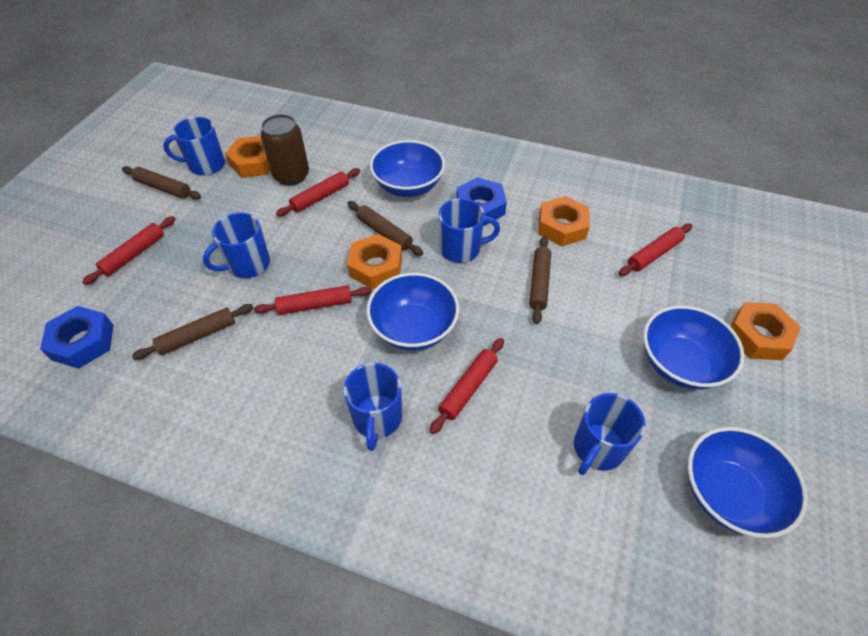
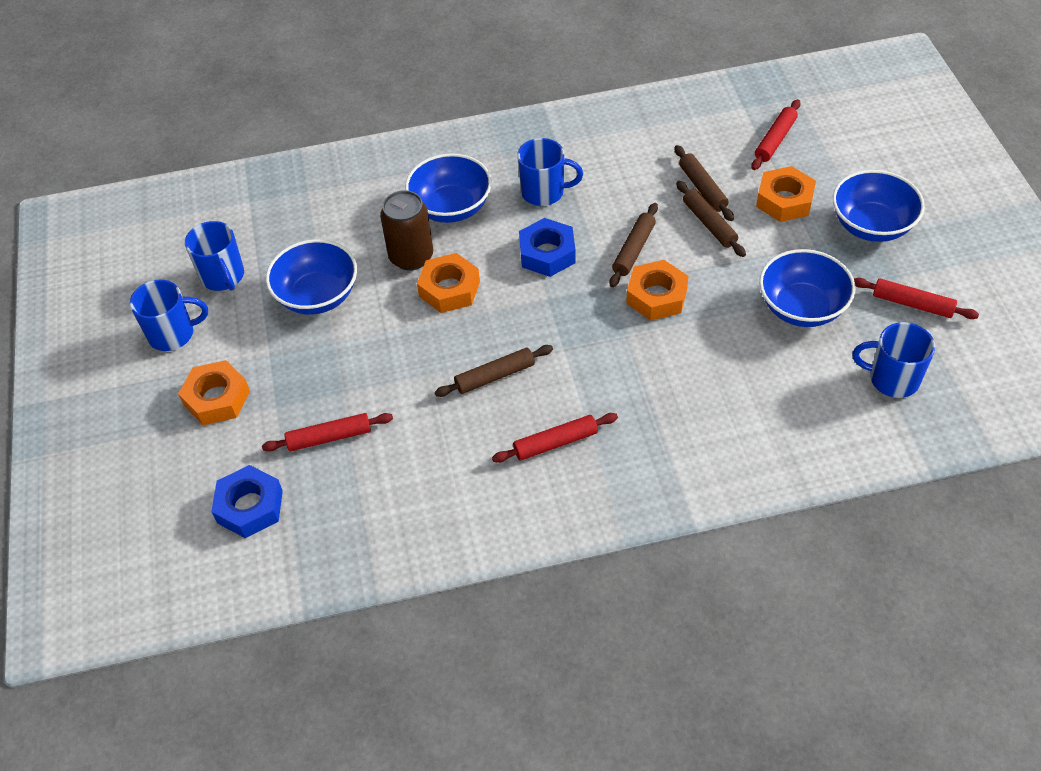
blue mug: [163,117,225,176] [203,213,270,278] [343,363,402,451] [439,198,500,263] [574,393,646,475] = 5 -> [130,280,208,351] [185,221,244,291] [517,138,583,206] [852,322,935,398] = 4
red rolling pin: [82,216,175,285] [254,285,372,315] [276,168,360,217] [430,338,504,434] [619,223,692,276] = 5 -> [262,413,393,452] [492,413,618,463] [751,99,800,170] [854,278,979,319] = 4

